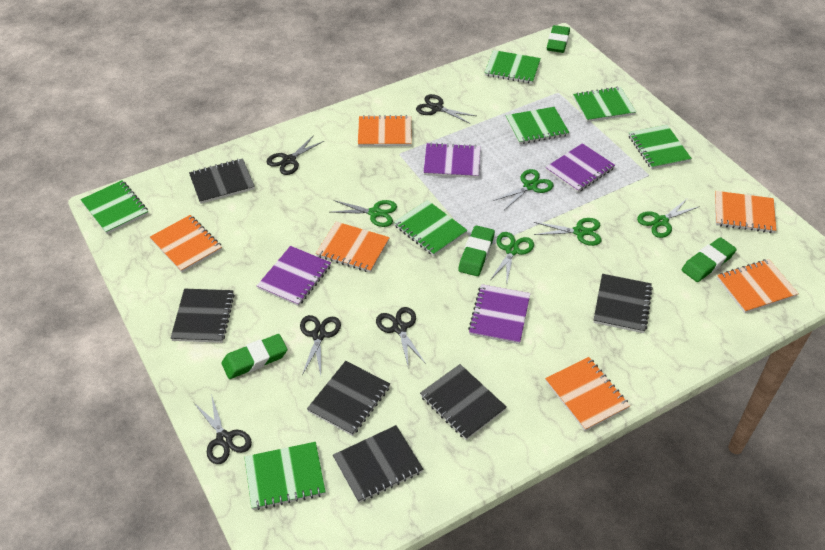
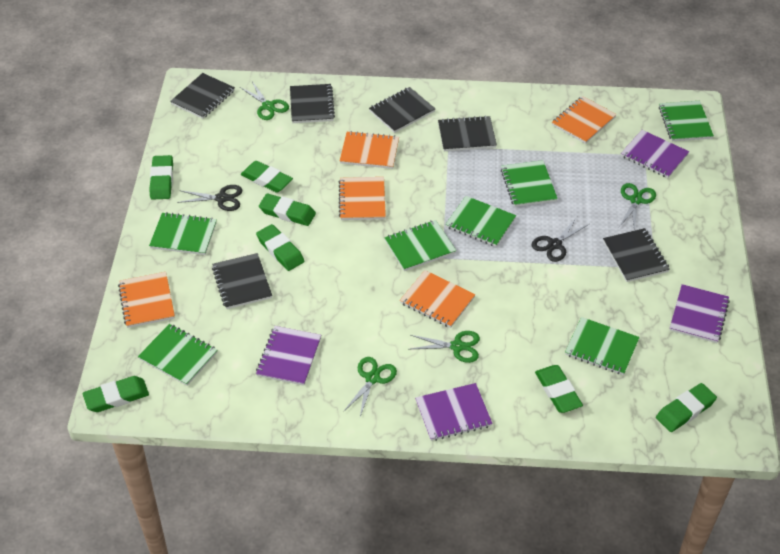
black scissors: [193,394,252,464] [267,135,324,175] [300,315,341,375] [376,307,426,365] [416,94,476,124] = 5 -> [177,185,242,211] [532,217,589,262] = 2
green eraser: [221,334,287,379] [458,225,495,276] [547,25,570,53] [681,237,737,282] = 4 -> [83,376,149,412] [149,155,173,200] [241,161,293,193] [256,224,304,271] [259,193,316,226] [535,365,583,413] [656,383,717,432] = 7
green scissors: [332,200,397,227] [491,232,534,282] [493,169,554,209] [534,218,602,246] [637,198,700,238] = 5 -> [240,82,289,120] [343,357,397,417] [411,331,480,363] [619,183,656,231] = 4
orange notebook: [150,215,222,272] [316,222,390,273] [358,115,412,147] [545,357,630,431] [715,191,777,233] [717,259,799,313] = 6 -> [118,272,175,328] [338,177,386,220] [340,131,399,169] [400,270,475,328] [552,96,617,144] = 5

